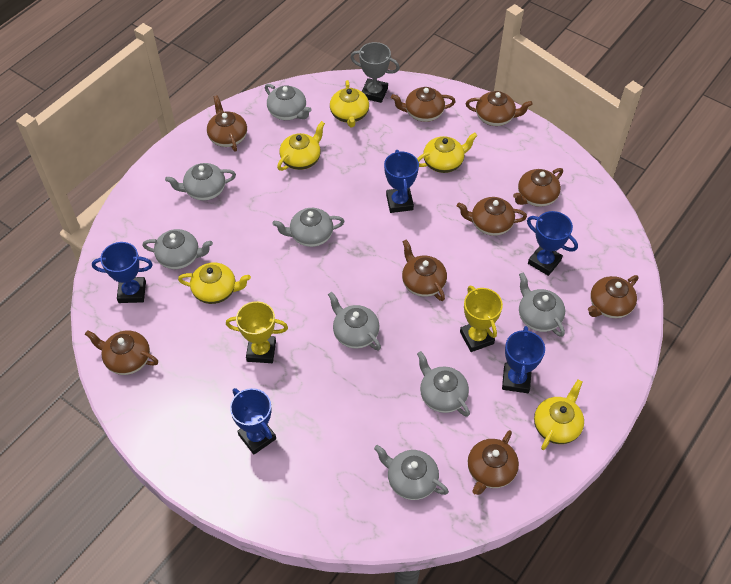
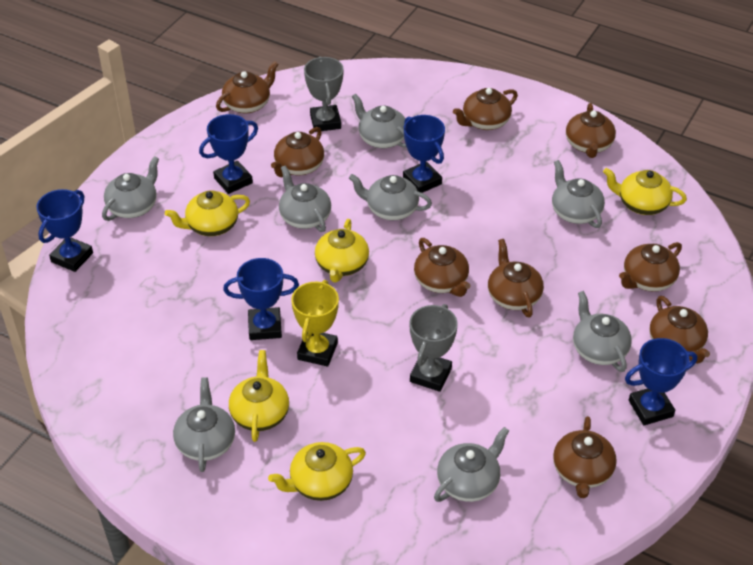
grey trophy: [350,42,400,103] = 1 -> [304,57,344,132] [410,304,458,392] = 2
yellow trophy: [226,301,288,363] [460,286,503,352] = 2 -> [291,280,339,367] = 1

